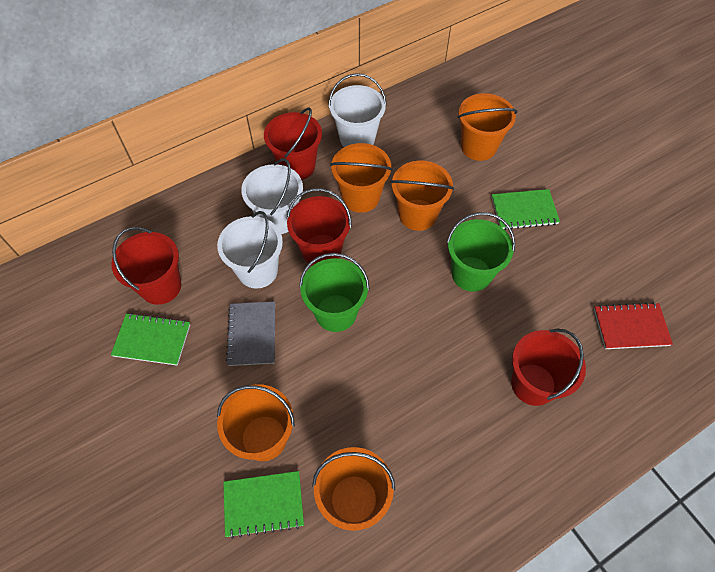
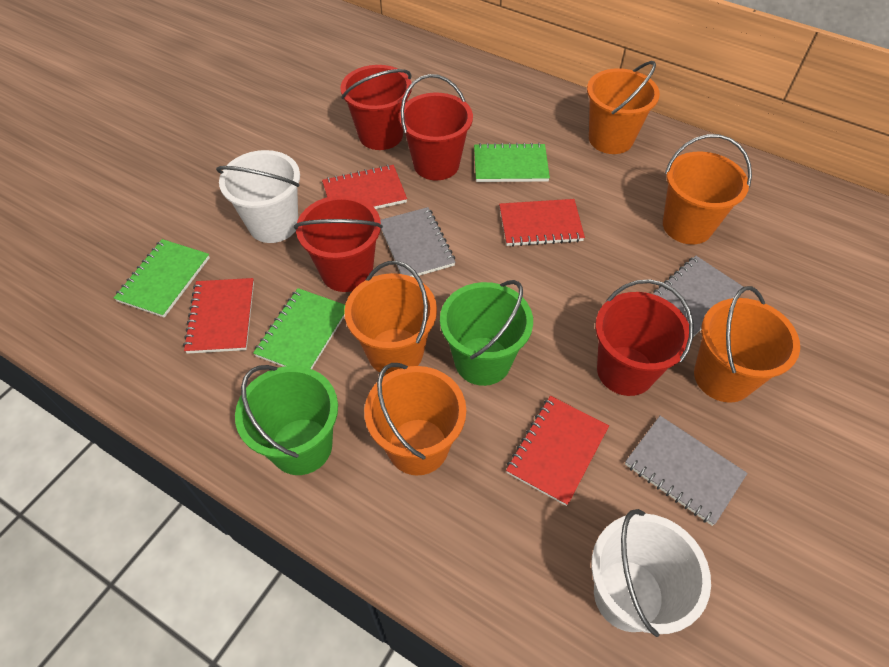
grey notebook: [226,301,275,366] = 1 -> [380,207,455,277] [625,416,747,526] [653,256,743,337] = 3
red notebook: [594,302,673,349] = 1 -> [183,278,254,354] [322,165,407,209] [499,199,585,247] [506,396,609,506] = 4
white bucket: [217,211,283,289] [241,158,303,234] [328,73,387,147] = 3 -> [216,150,300,243] [591,509,711,637] = 2

